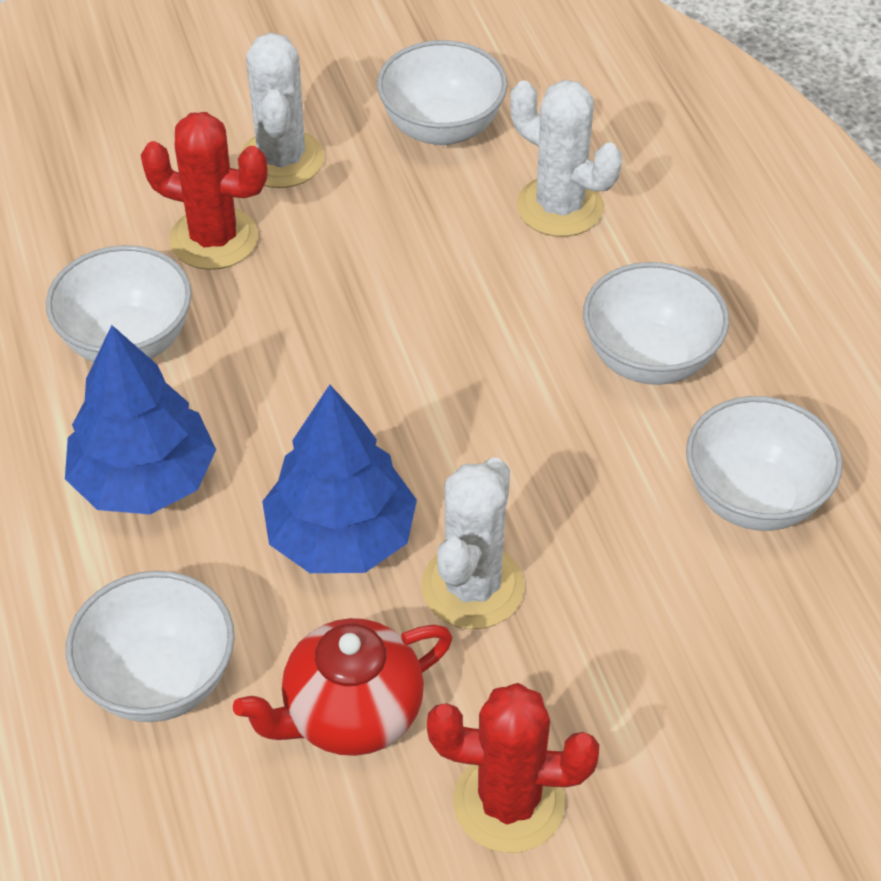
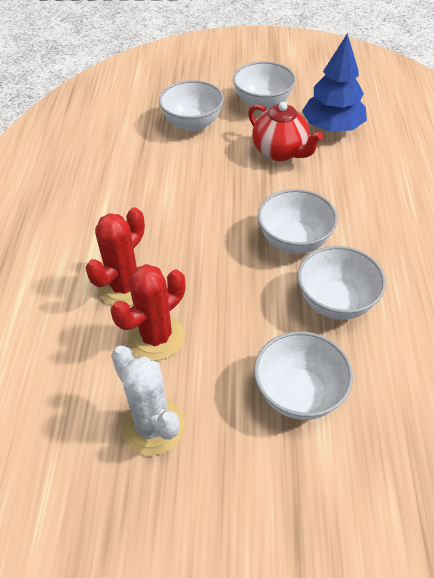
blue tree: [65,325,216,515] [262,385,417,573] = 2 -> [302,33,367,132] = 1
white cactus: [240,33,324,188] [421,457,525,629] [510,80,622,237] = 3 -> [111,346,184,456] = 1

